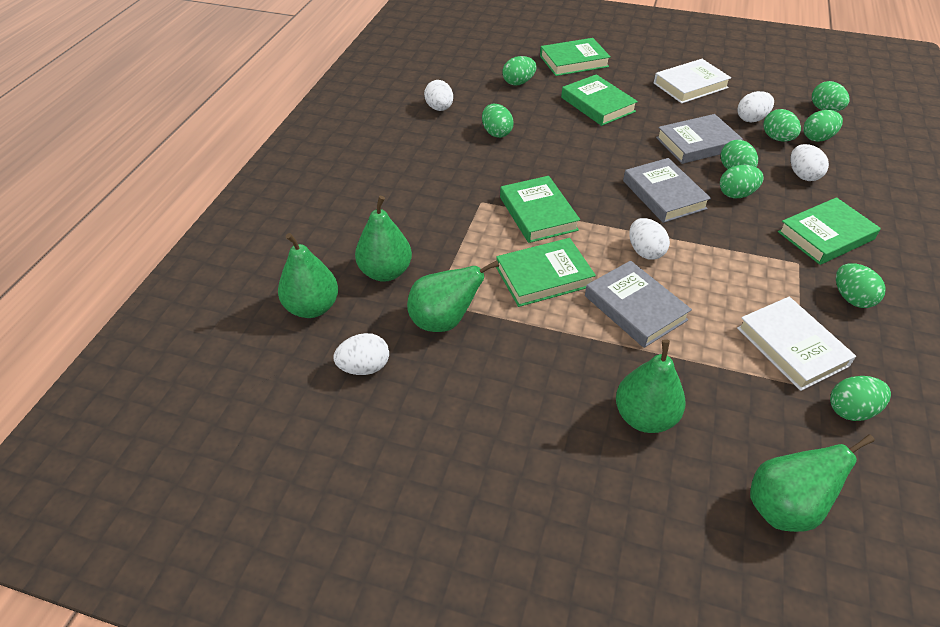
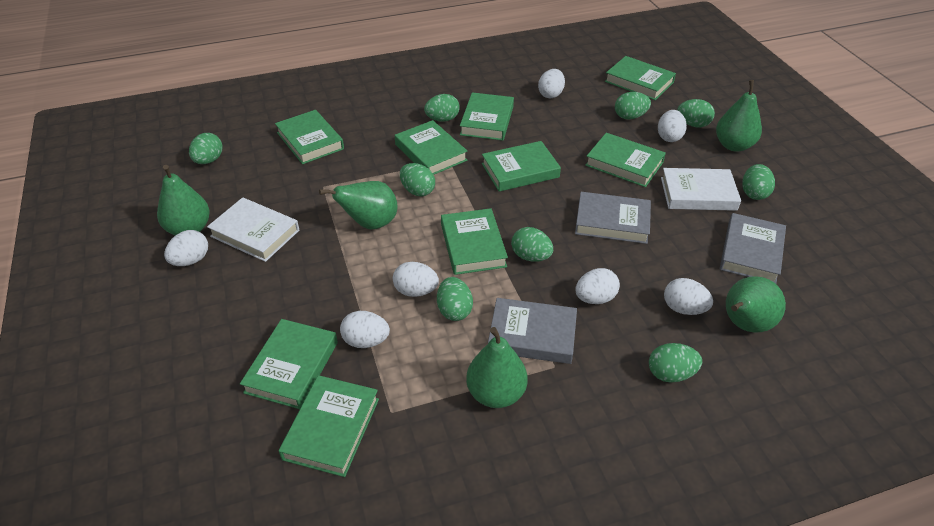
green book: [496,238,596,307] [500,176,580,243] [540,38,611,76] [561,74,638,126] [778,197,881,265] = 5 -> [240,319,338,409] [275,110,344,164] [279,375,379,477] [395,120,467,175] [441,208,508,275] [460,92,514,141] [482,141,561,192] [585,133,666,187] [605,56,676,100] = 9
white egg: [334,333,389,375] [424,80,453,111] [629,218,670,260] [738,91,774,123] [790,144,829,181] = 5 -> [164,230,208,266] [340,311,390,348] [393,262,439,297] [538,69,565,99] [575,268,620,304] [658,110,687,142] [664,278,713,315] = 7

